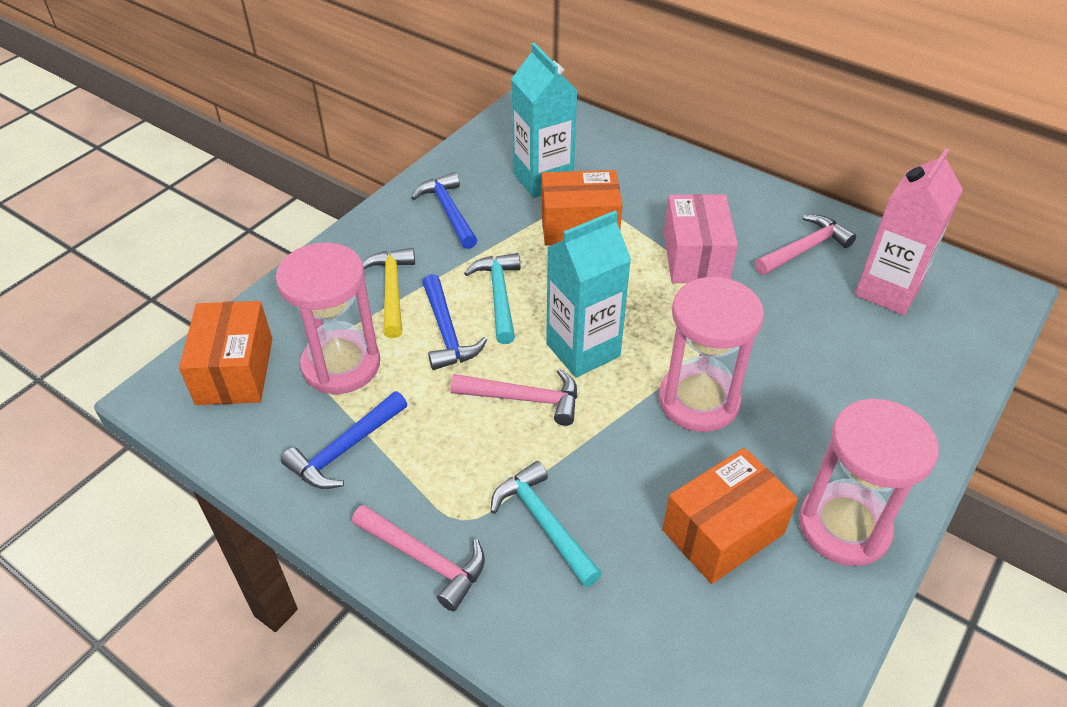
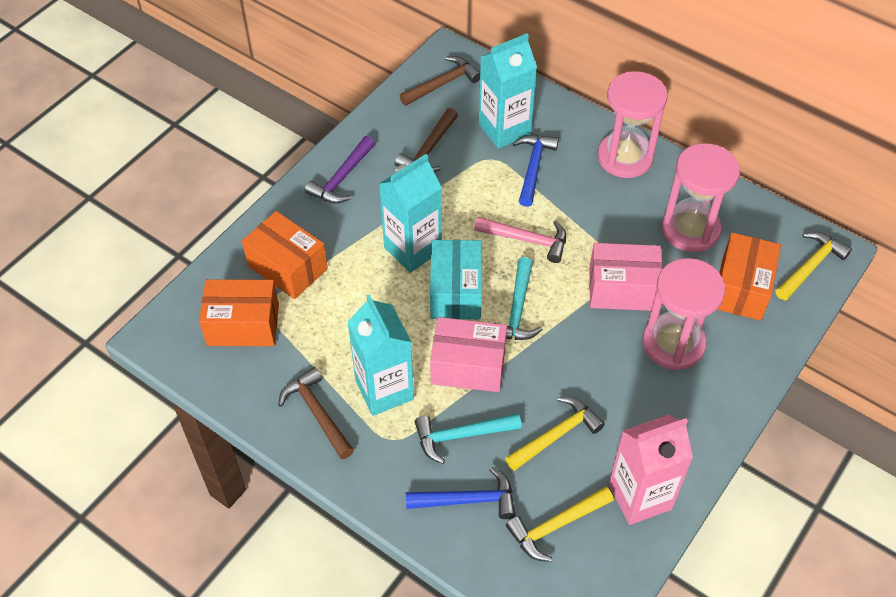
blue hammer: [281,391,407,489] [411,172,477,249] [422,274,488,370] = 3 -> [406,467,516,519] [513,135,559,207] = 2
brown hammer: none = 0 -> [278,367,354,459] [395,108,458,173] [400,56,480,106] = 3
pink box: [664,194,738,283] = 1 -> [430,317,507,392] [589,243,663,311] = 2
pink hammer: [352,505,485,611] [450,369,577,426] [755,215,856,275] = 3 -> [474,217,566,263] = 1
purple hammer: none = 0 -> [305,136,375,204] = 1
turquoise box: none = 0 -> [430,240,482,319] = 1
turquoise carton: [511,42,577,198] [546,211,631,377] = 2 -> [348,294,414,416] [379,154,442,273] [479,34,537,149] = 3
yellow hammer: [363,248,415,338] = 1 -> [505,397,605,471] [506,486,614,562] [776,232,852,301] = 3

